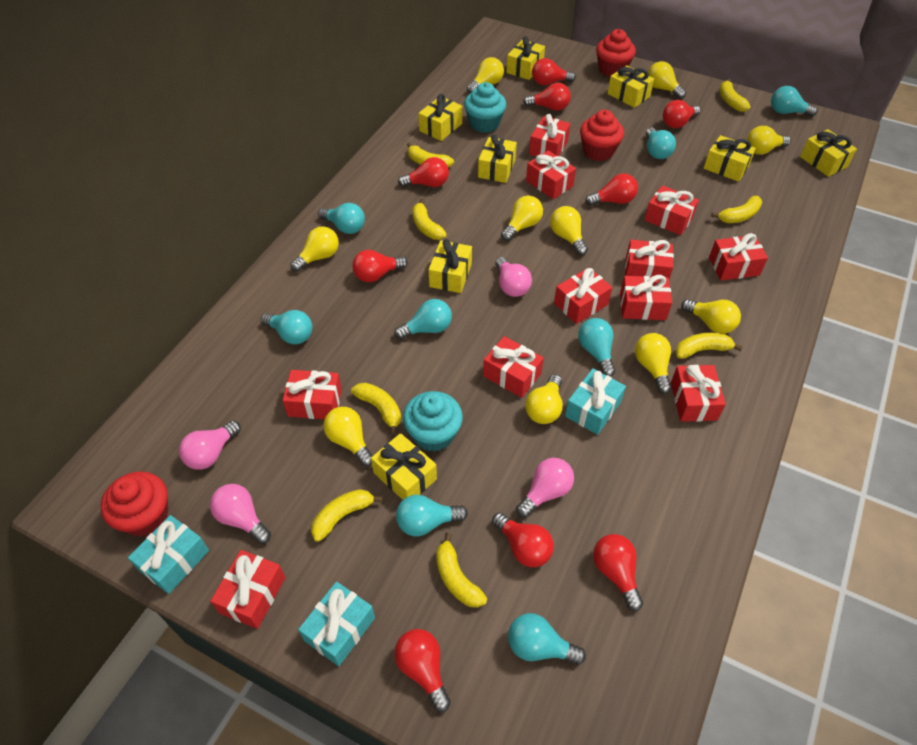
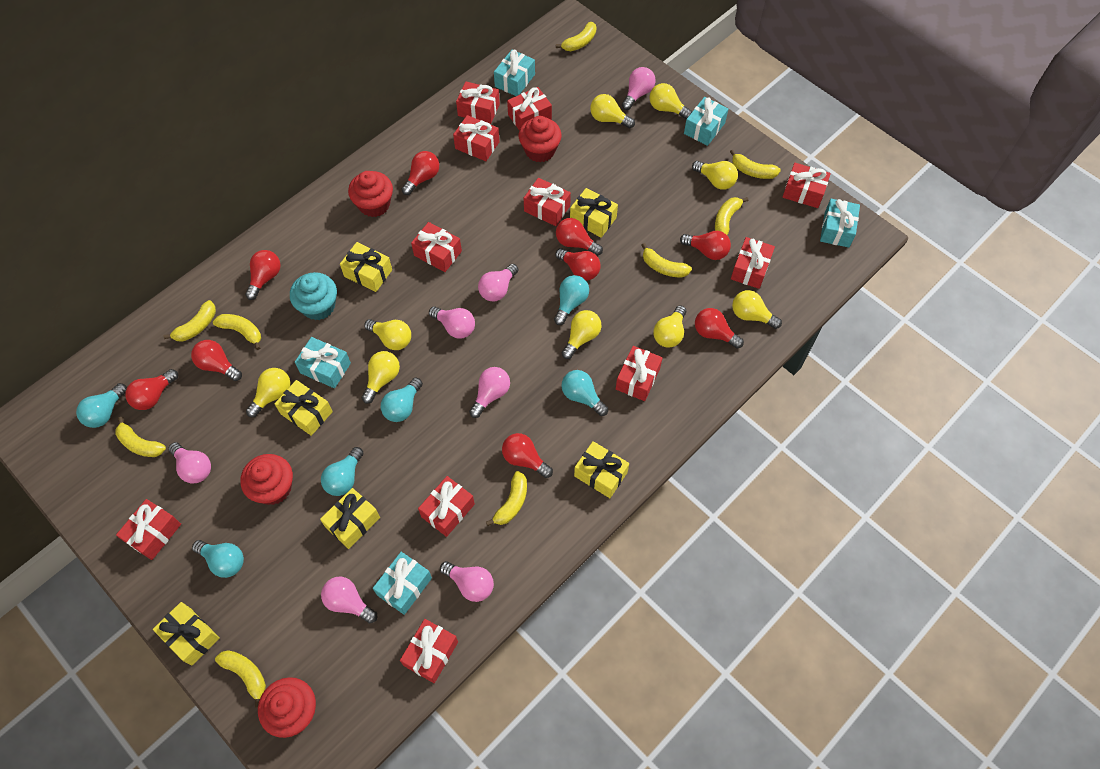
pink light bulb: [179,420,241,470] [210,484,271,544] [495,257,532,297] [516,458,574,518] = 4 -> [168,442,211,484] [321,577,377,623] [429,306,475,339] [440,561,494,602] [469,367,510,418] [478,264,518,302] [622,67,656,110] = 7
red cupcake: [101,471,168,537] [580,110,624,161] [596,29,636,77] = 3 -> [240,454,293,505] [258,677,316,738] [348,171,393,217] [518,116,562,162] = 4
turquoise cupcake: [403,391,463,452] [464,82,506,133] = 2 -> [290,272,337,320] = 1
turquoise gift: [128,515,209,594] [298,581,375,666] [565,368,626,435] = 3 -> [295,337,351,388] [373,552,432,615] [494,50,535,96] [684,97,728,146] [820,199,860,248] = 5
turquoise light bulb: [261,310,312,344] [318,203,365,234] [394,299,452,340] [396,495,468,536] [508,613,586,665] [578,318,615,377] [646,128,676,159] [771,86,817,117] = 8 -> [76,383,127,428] [192,540,244,578] [321,447,363,496] [381,378,423,422] [554,275,589,325] [561,370,608,416] = 6
yellow banana: [311,489,383,542] [351,383,401,435] [407,142,454,167] [413,199,447,240] [436,533,487,608] [675,333,743,359] [711,196,762,223] [720,78,751,112] = 8 -> [115,417,166,457] [164,300,216,342] [213,314,261,350] [215,650,266,708] [486,471,527,526] [556,22,596,51] [641,243,692,277] [715,197,748,235] [730,150,781,179] = 9
yellow gift: [371,433,437,500] [419,94,462,141] [429,239,472,293] [478,135,517,183] [506,36,545,80] [608,65,654,108] [704,135,756,182] [800,129,857,177] = 8 -> [153,602,220,666] [274,380,333,436] [320,488,380,549] [340,242,392,292] [570,188,618,238] [574,441,629,498] = 6
yellow light bulb: [291,226,339,272] [323,407,373,466] [467,57,504,94] [501,196,543,241] [525,375,563,424] [550,206,588,255] [635,333,672,394] [648,61,686,99] [681,299,741,334] [747,126,791,155] = 10 -> [246,368,290,417] [362,351,400,404] [364,319,411,350] [562,310,601,359] [590,94,635,128] [649,83,692,119] [653,305,686,348] [692,161,738,190] [732,290,782,329] = 9

